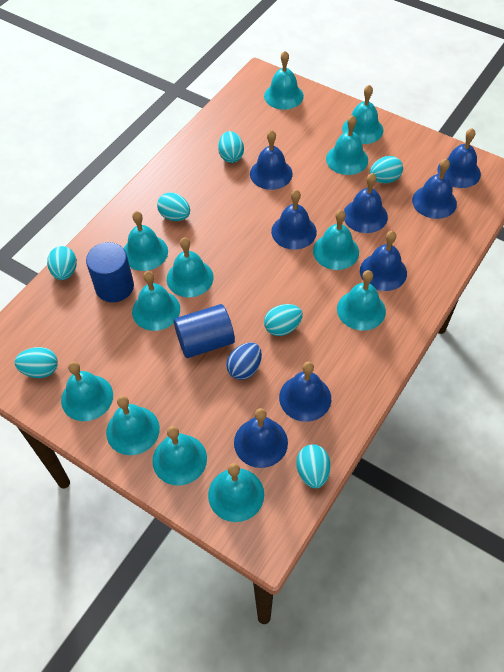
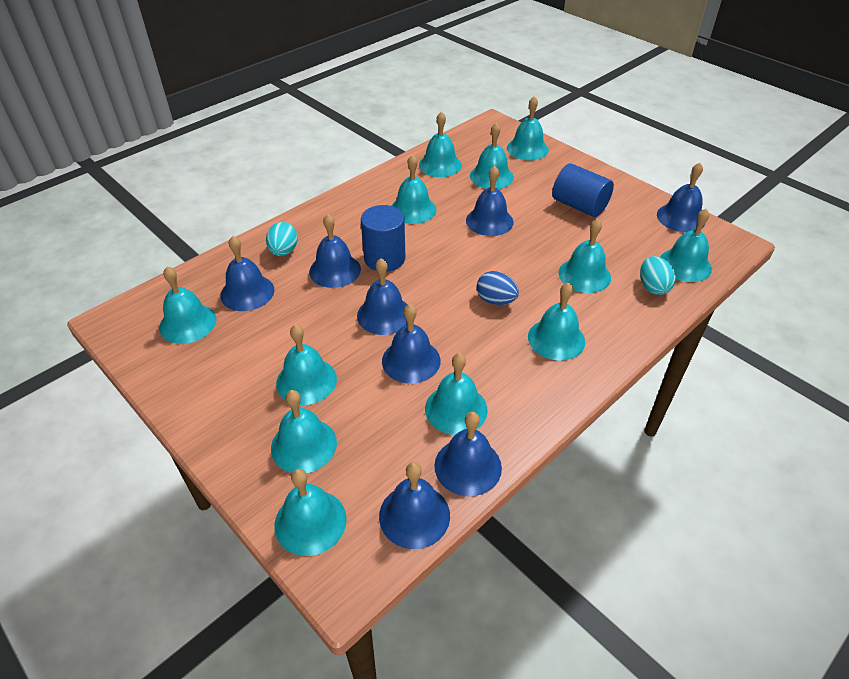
turquoise egg: [15,347,58,378] [47,246,77,280] [157,192,190,221] [218,131,244,163] [264,304,303,336] [296,444,331,488] [370,156,403,183] = 7 -> [266,222,298,256] [640,256,676,295] = 2

